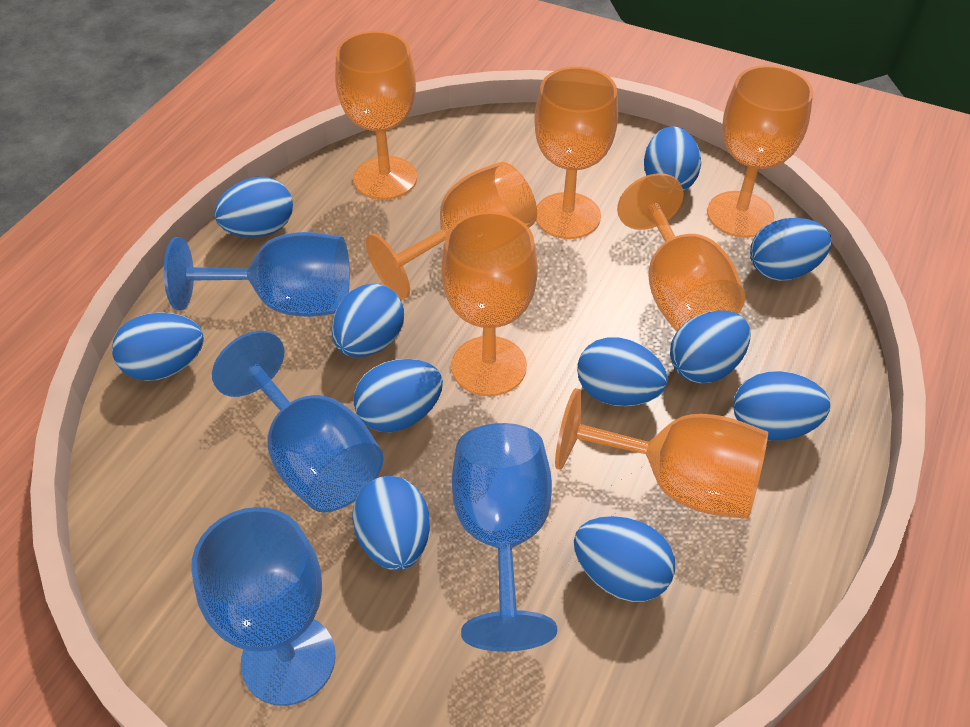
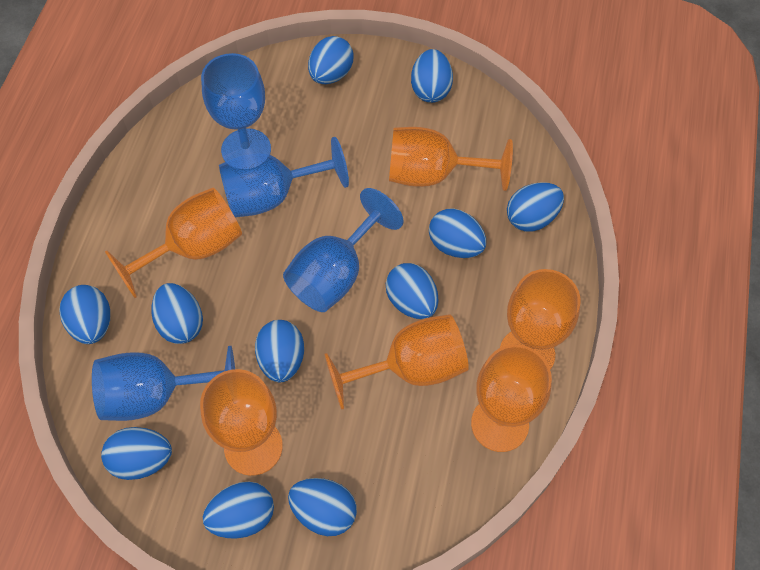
orange goblet: [335,31,417,200] [366,162,537,299] [441,211,538,396] [534,67,618,239] [555,388,768,519] [617,173,745,331] [707,65,813,238] = 7 -> [105,188,242,298] [200,369,283,476] [324,314,469,410] [389,127,513,191] [471,345,552,452] [500,269,581,370] = 6

